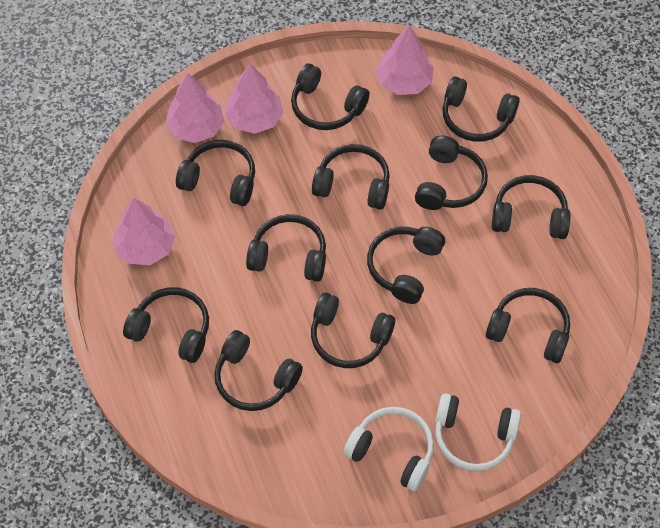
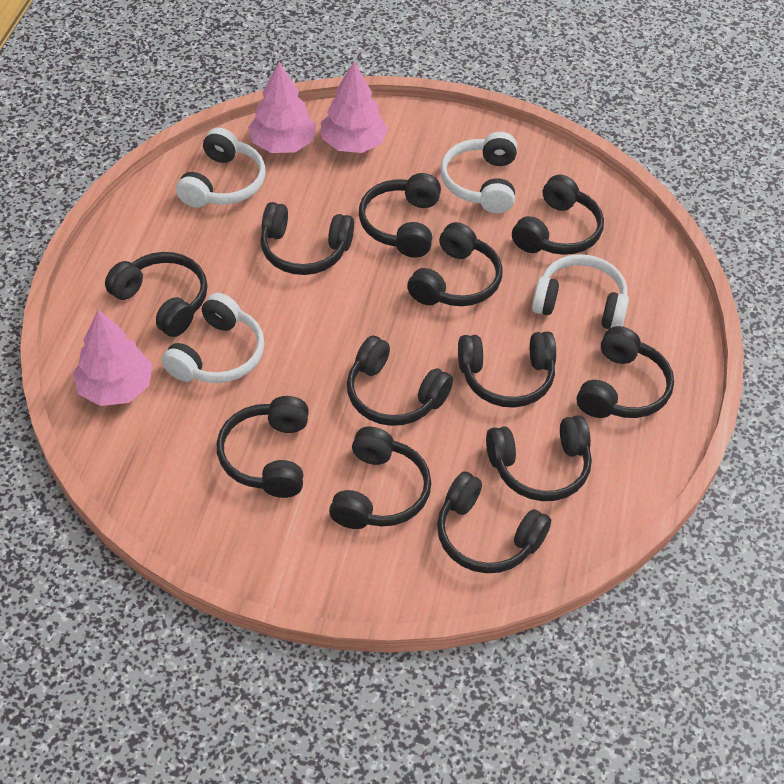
pink tree: [114,197,175,265] [165,73,224,143] [225,64,283,134] [376,26,433,95] = 4 -> [73,310,152,406] [248,62,316,153] [321,61,388,153] = 3
white headphones: [344,407,434,491] [435,393,521,471] = 2 -> [161,293,264,383] [176,128,265,208] [440,132,517,213] [532,254,629,329] = 4

